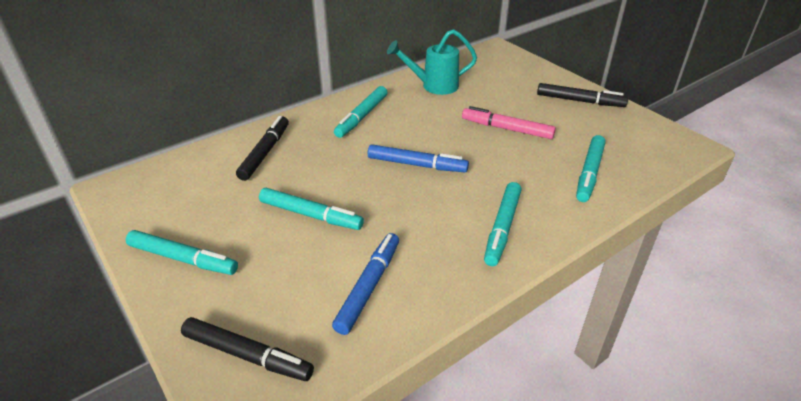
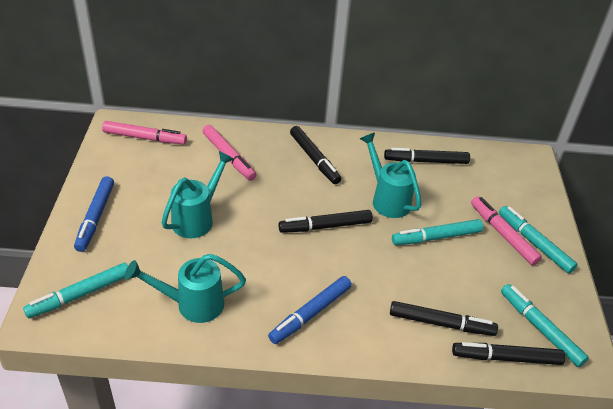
black marker: [181,317,314,381] [236,116,289,181] [537,83,628,107] = 3 -> [279,210,373,233] [290,126,341,184] [384,148,470,164] [390,301,498,336] [452,342,565,365] = 5
pink marker: [462,106,556,139] = 1 -> [102,121,187,144] [203,125,256,181] [471,196,542,265] = 3
turquoise marker: [126,230,238,275] [259,188,364,230] [334,86,388,138] [484,182,521,266] [576,135,606,202] = 5 -> [23,263,128,318] [392,219,483,245] [499,206,578,274] [501,284,589,367] = 4
turquoise watering can: [387,29,477,95] = 1 -> [125,254,246,323] [161,151,234,238] [360,133,422,218] = 3

